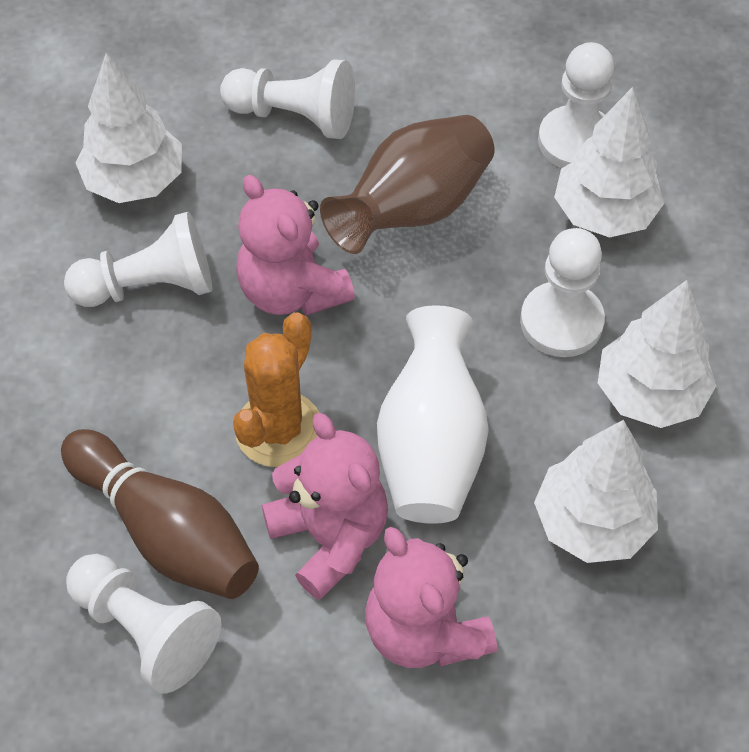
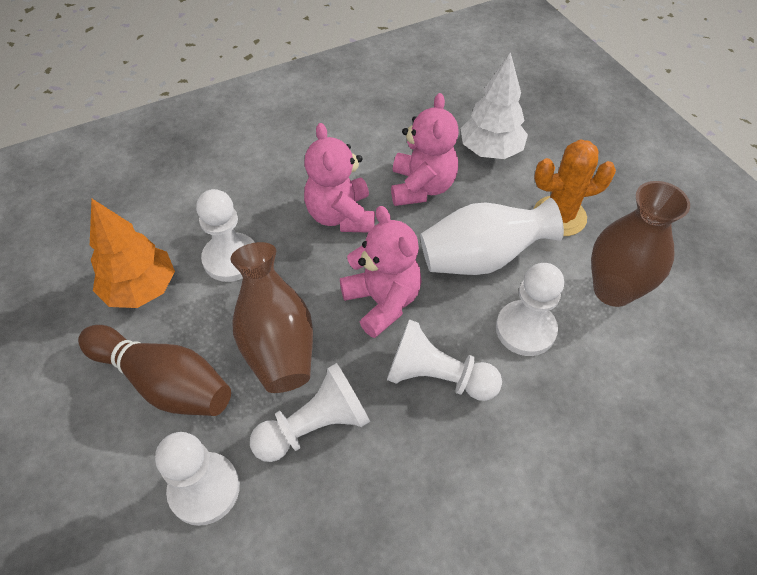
brown vase: [320,115,494,254] = 1 -> [230,242,313,393] [591,181,690,307] = 2
orange tree: none = 0 -> [90,199,175,308] = 1
white tree: [75,53,182,203] [534,420,658,563] [554,87,664,238] [598,280,716,428] = 4 -> [460,52,528,159] = 1

